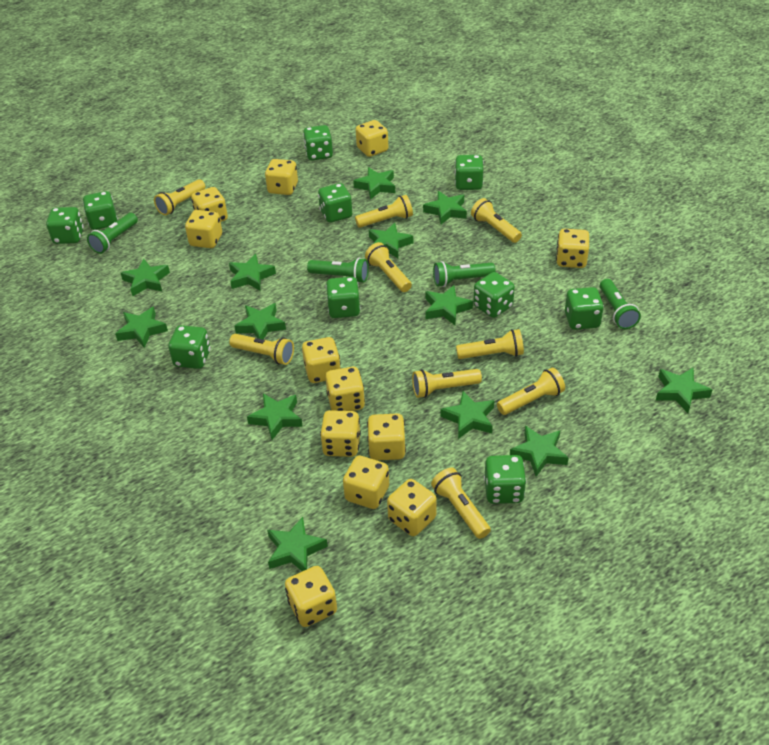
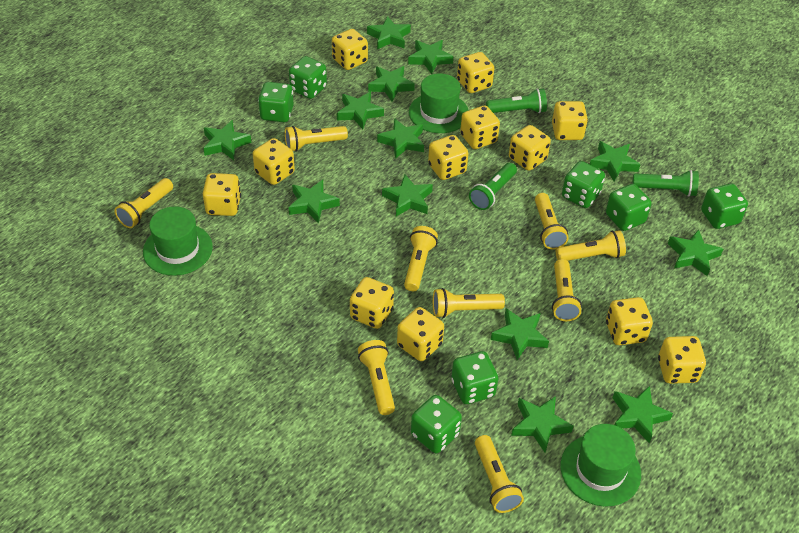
green dice: [46,207,84,244] [83,191,118,230] [168,325,210,369] [303,125,333,160] [318,183,352,223] [326,277,360,318] [455,155,483,190] [473,272,515,318] [484,455,526,504] [565,287,604,330] = 10 -> [258,82,294,122] [289,56,327,99] [411,395,462,453] [451,351,499,404] [562,161,605,208] [606,184,652,231] [701,184,748,229] = 7
green flashlight: [87,213,138,254] [307,258,369,283] [433,261,496,287] [600,279,641,329] = 4 -> [469,163,517,210] [486,88,547,113] [632,170,699,197] = 3
green hat: none = 0 -> [143,206,213,276] [409,74,469,133] [561,424,641,507] = 3

